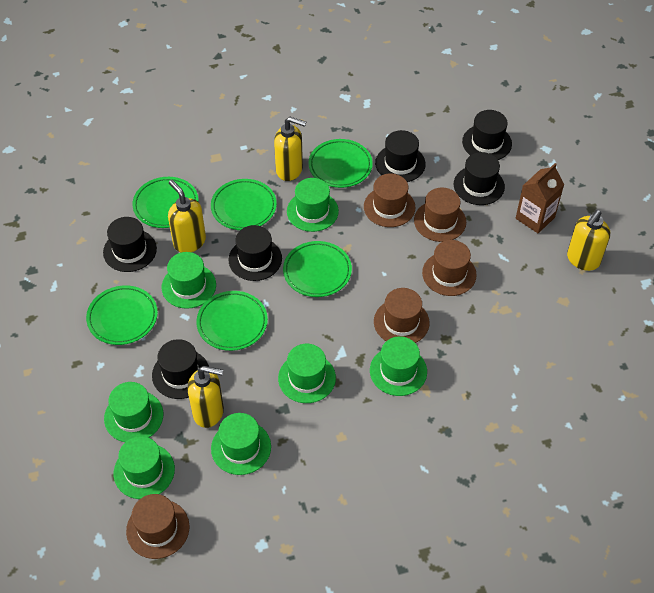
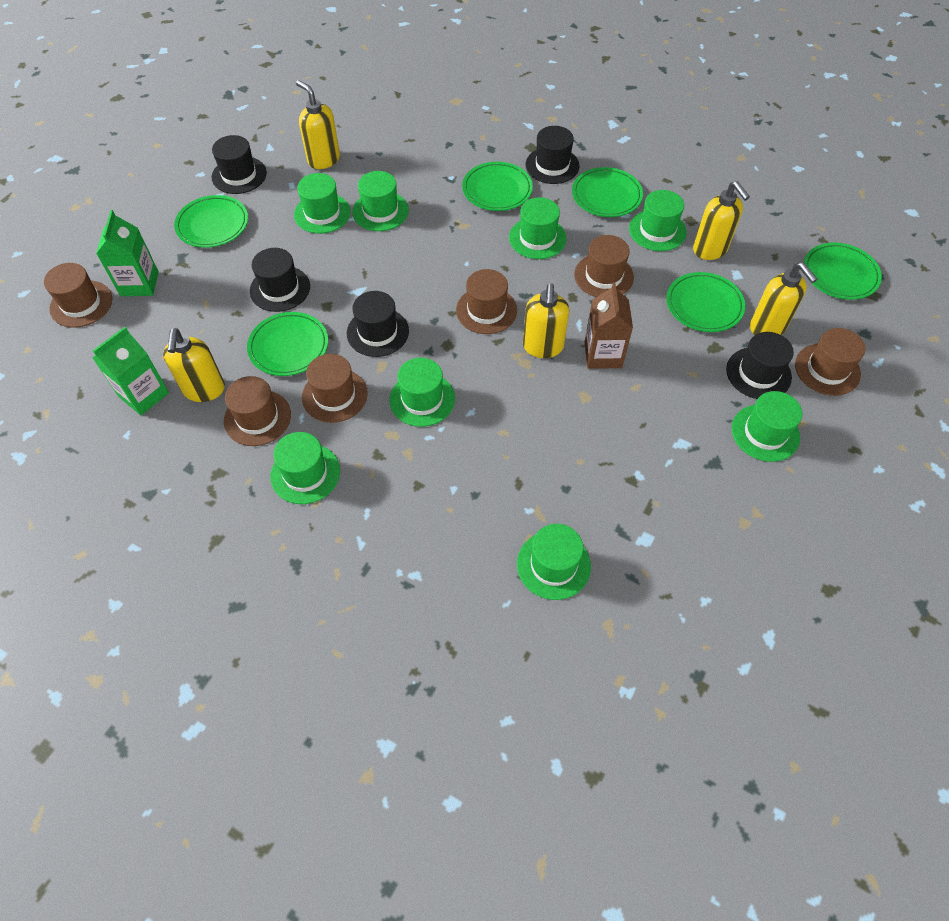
black hat: [103,217,157,272] [152,339,209,399] [229,225,282,281] [375,130,426,182] [454,152,505,205] [462,110,512,160] = 6 -> [212,135,267,194] [250,248,310,312] [347,291,409,357] [526,126,580,184] [726,332,794,399] = 5
brown hat: [126,494,190,559] [364,173,415,227] [374,288,430,343] [414,188,466,242] [422,240,477,296] = 5 -> [44,263,112,328] [224,376,291,446] [302,354,368,423] [456,269,517,334] [574,235,634,297] [795,328,865,396] = 6
green carton: none = 0 -> [92,327,169,415] [96,210,159,296] = 2
green hat: [104,382,163,442] [114,436,175,499] [162,252,216,309] [211,413,271,475] [278,344,336,403] [287,178,339,232] [370,336,427,396] = 7 -> [270,432,340,504] [294,173,351,234] [352,171,409,231] [389,358,455,427] [509,197,567,259] [517,524,591,600] [629,190,687,251] [732,391,802,462] = 8
yellow soap dispenser: [168,180,206,253] [187,366,224,428] [274,117,306,181] [567,210,610,271] = 4 -> [163,328,225,402] [296,80,340,169] [523,283,569,358] [693,181,750,260] [750,262,818,335] = 5

